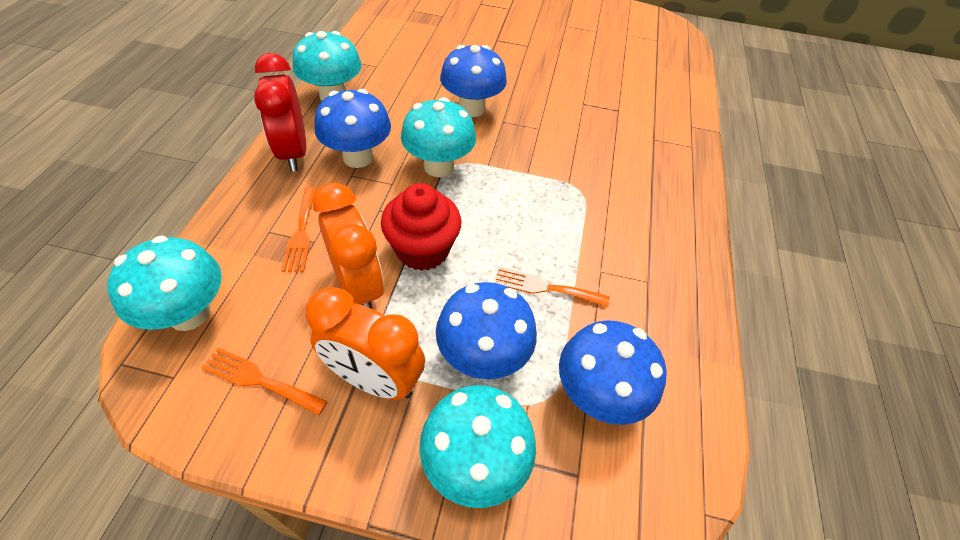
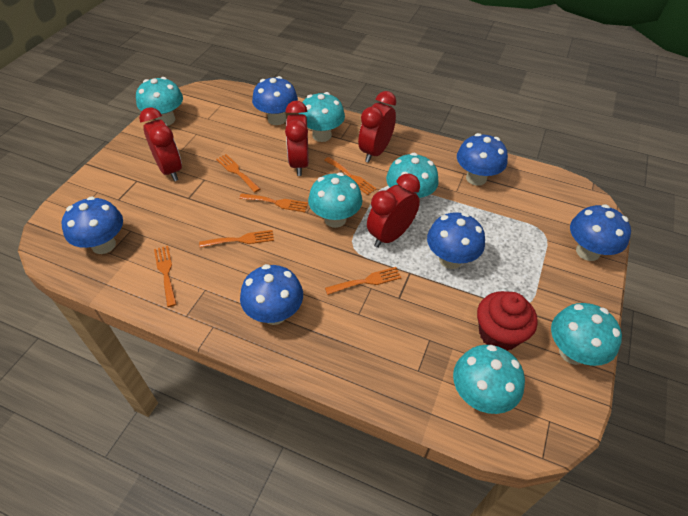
blue mushroom: [314,89,391,168] [436,282,537,379] [440,45,507,117] [559,320,667,425] = 4 -> [61,196,123,254] [240,264,303,325] [252,76,298,125] [427,212,485,269] [457,133,508,186] [570,204,631,261] = 6
orange clock: [305,287,425,400] [313,183,384,309] = 2 -> none = 0
orange fork: [201,347,328,415] [281,187,317,272] [495,267,610,307] = 3 -> [154,246,177,307] [199,230,274,248] [216,154,260,192] [239,193,308,212] [324,157,377,195] [325,267,402,295] = 6
red clock: [254,53,306,172] = 1 -> [139,107,182,181] [285,101,309,176] [358,91,396,163] [367,174,420,248] = 4
turquoise mushroom: [107,236,222,331] [293,31,362,101] [401,97,476,177] [419,385,536,508] = 4 -> [136,77,183,126] [299,92,345,142] [308,173,363,228] [386,153,439,200] [453,345,525,414] [551,303,622,366] = 6

